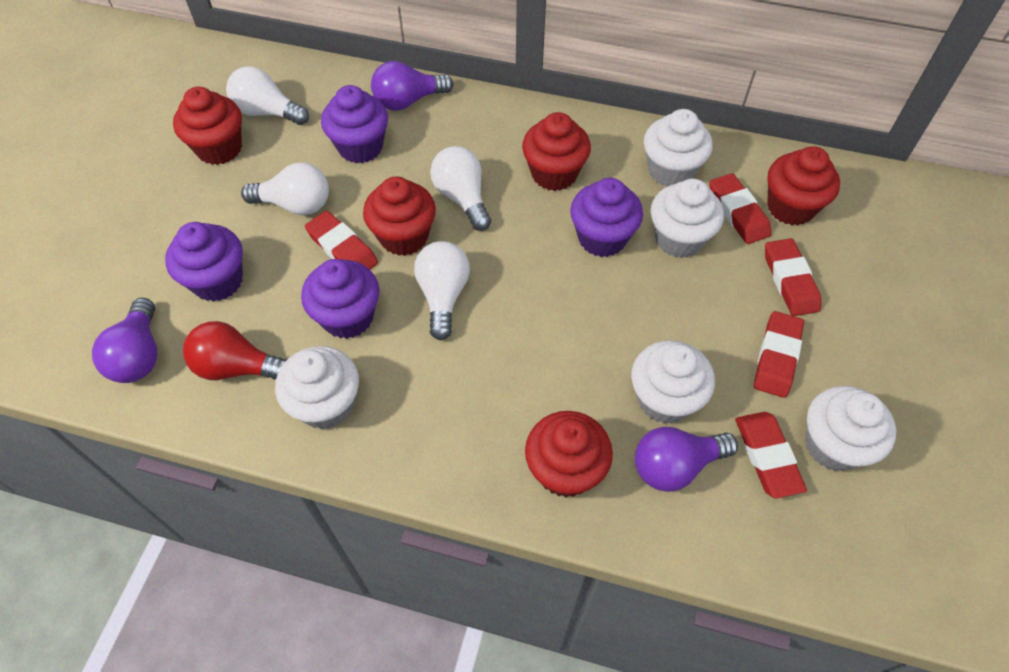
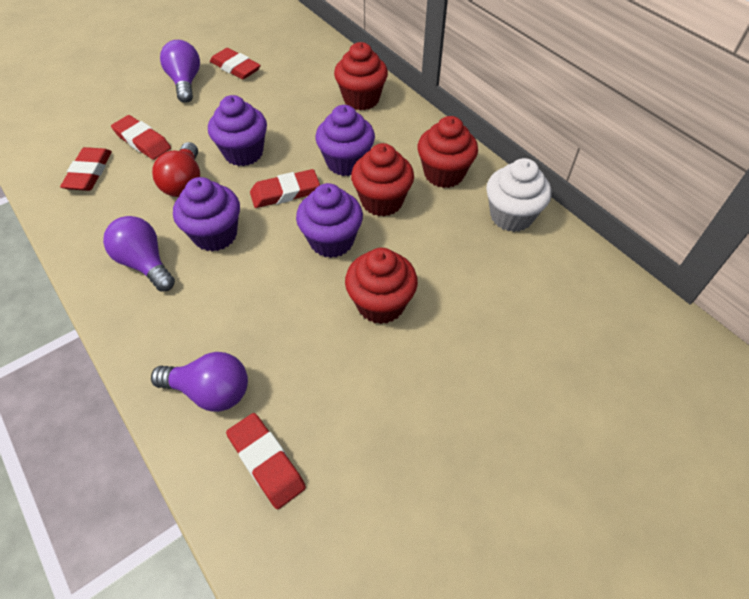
red cupcake: [173,87,242,165] [363,176,436,256] [522,112,591,191] [525,411,613,498] [767,146,840,225] = 5 -> [334,42,388,110] [345,248,418,324] [351,143,414,216] [418,116,478,188] = 4
white cupcake: [275,346,359,430] [631,340,715,424] [644,109,713,187] [651,179,724,258] [805,386,896,471] = 5 -> [486,158,552,232] = 1
white light bulb: [226,66,309,125] [241,163,329,215] [414,241,470,340] [430,146,491,231] = 4 -> none = 0

